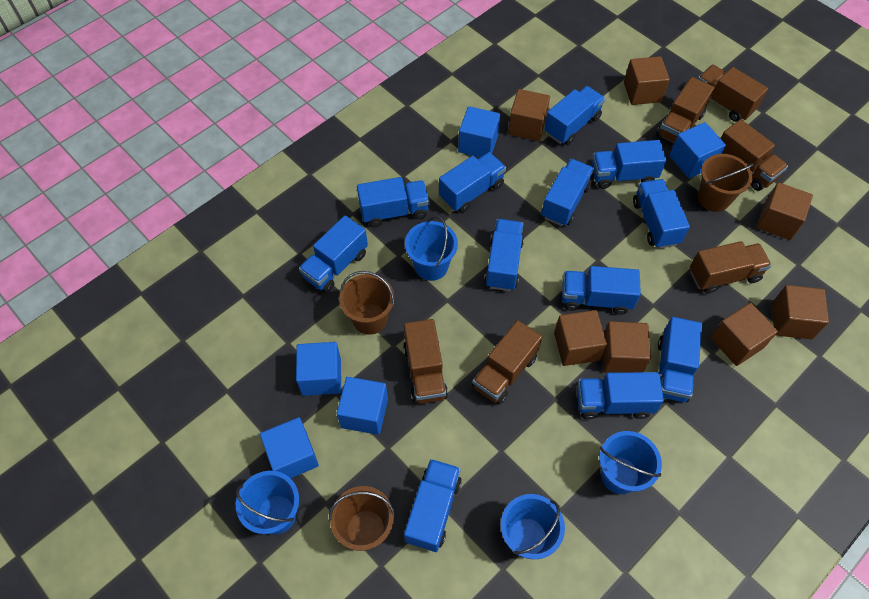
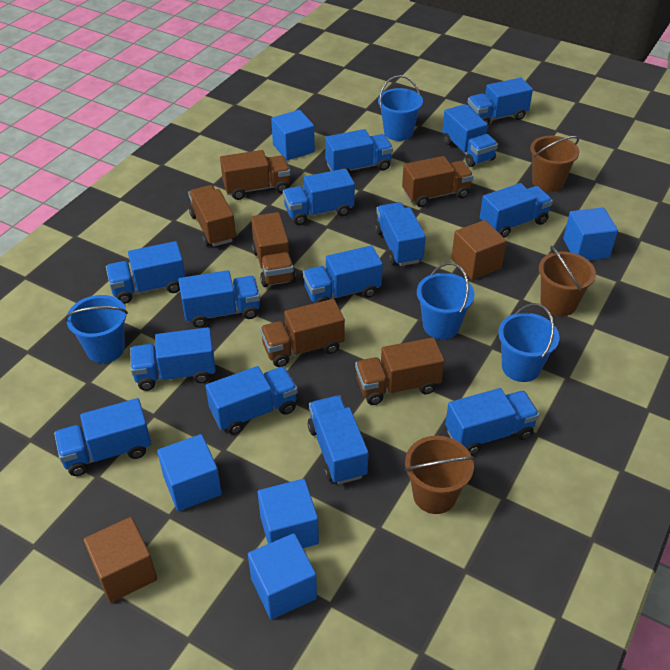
blue truck: [299,215,368,293] [357,177,429,227] [404,459,462,552] [439,152,506,213] [484,219,524,291] [541,159,594,226] [544,86,605,145] [562,266,641,315] [577,372,664,419] [591,140,666,189] [633,179,690,249] [658,317,702,402] = 12 -> [54,398,151,476] [106,241,186,304] [130,327,216,391] [178,270,260,328] [206,366,298,435] [283,169,355,225] [303,246,383,303] [308,395,369,484] [325,129,393,174] [375,202,426,266] [442,104,498,167] [445,388,540,455] [467,78,533,125] [480,183,553,238] = 14
brown cube: [508,89,550,141] [554,310,607,366] [602,321,651,373] [624,56,670,105] [711,303,778,366] [757,182,813,240] [772,285,829,339] = 7 -> [84,517,157,603] [451,220,507,280] = 2

